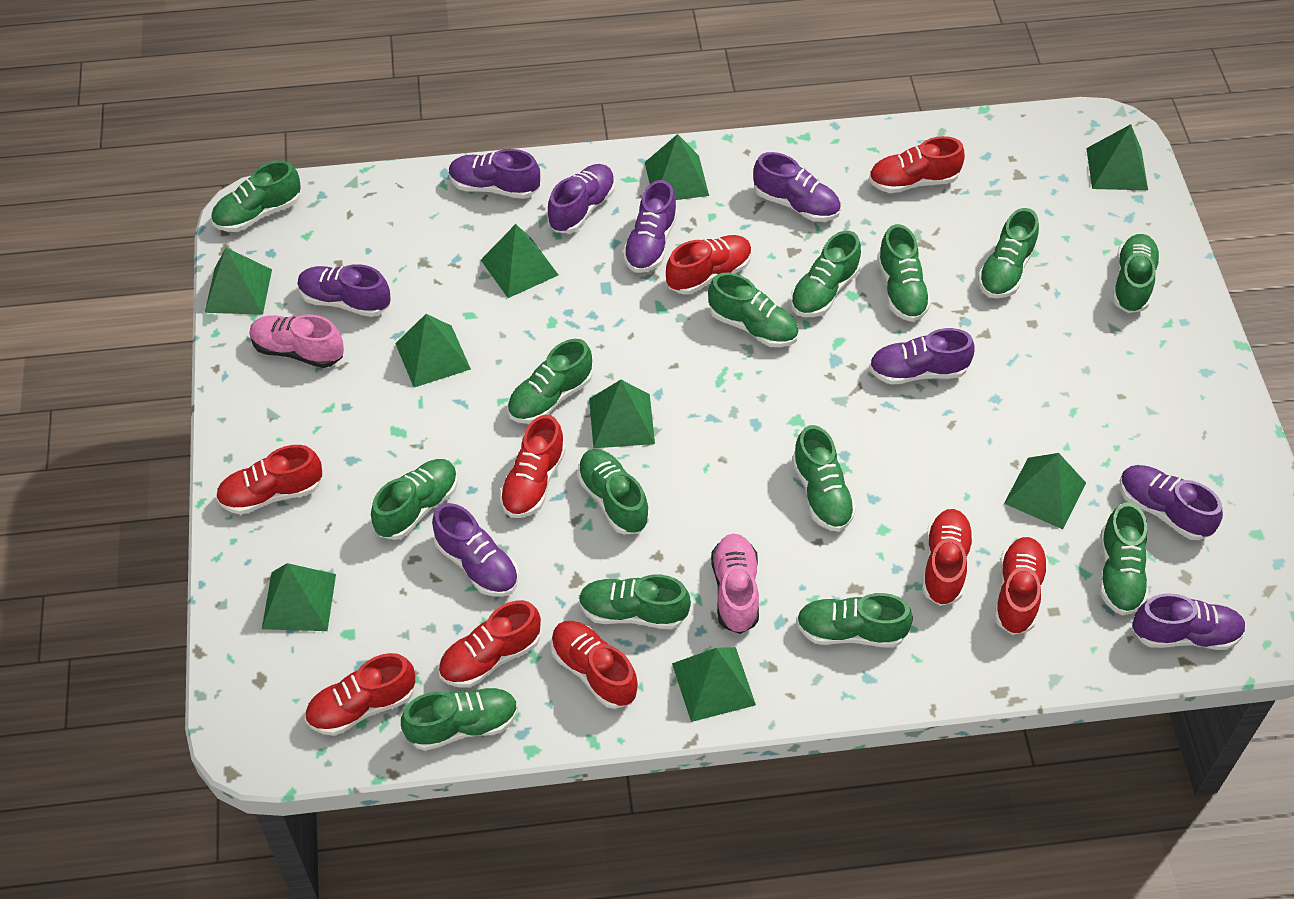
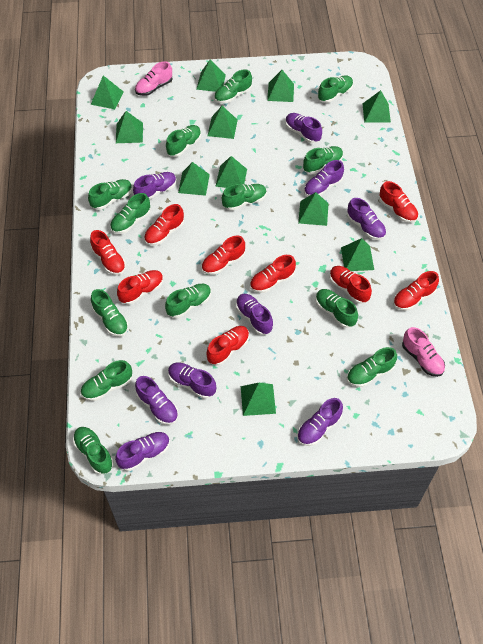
green pyramid: [205,248,272,315] [262,563,336,631] [395,314,471,387] [481,224,558,298] [589,380,655,448] [645,134,709,200] [672,647,756,722] [1004,453,1086,529] [1086,124,1148,190] = 9 -> [91,75,124,109] [116,111,143,143] [178,162,210,196] [196,59,226,92] [207,106,238,139] [215,156,247,188] [241,383,276,416] [267,70,294,102] [298,192,328,226] [341,238,374,271] [363,90,391,123] = 11
green shoe: [211,161,301,232] [371,459,458,540] [401,687,518,751] [507,339,592,424] [577,449,650,535] [579,574,691,629] [708,273,799,347] [790,231,861,317] [792,425,856,532] [796,593,913,648] [877,224,931,322] [978,208,1039,299] [1100,502,1149,615] [1112,234,1160,313] = 14 -> [73,427,114,475] [81,360,132,401] [88,179,132,210] [91,289,129,337] [110,193,151,234] [165,284,211,318] [166,125,201,157] [214,69,252,104] [222,184,267,211] [303,146,343,174] [316,289,358,328] [318,75,353,103] [347,347,397,387] = 13

